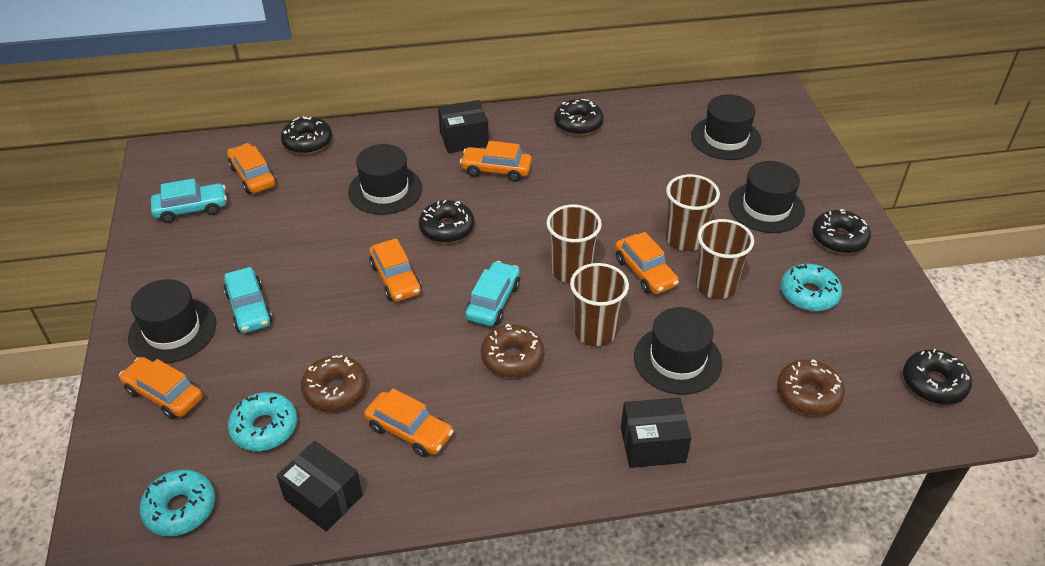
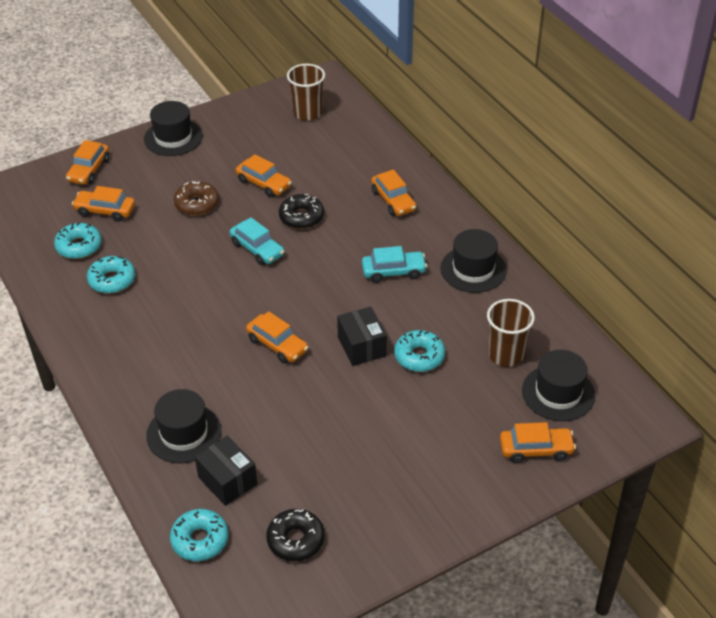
black box: [277,441,363,531] [438,100,489,153] [621,397,691,468] = 3 -> [195,436,257,506] [337,307,387,366] = 2
black donut: [281,116,332,154] [419,200,474,243] [554,99,604,135] [812,209,871,254] [903,348,972,405] = 5 -> [266,509,325,561] [279,194,324,229] = 2
black hat: [128,279,216,363] [348,144,422,215] [634,307,722,395] [691,95,761,160] [728,161,805,233] = 5 -> [144,101,203,156] [146,389,222,463] [440,229,507,293] [522,350,595,421] = 4
brown cup: [546,204,602,283] [570,263,629,346] [666,174,720,251] [696,219,754,299] = 4 -> [287,64,325,121] [487,299,535,367] = 2
brown donut: [301,355,367,411] [481,324,544,378] [777,359,845,416] = 3 -> [174,181,219,216] = 1
turquoise car: [151,178,227,223] [224,267,272,333] [465,261,520,326] = 3 -> [230,217,285,265] [362,246,427,283] = 2
turquoise donut: [139,469,215,537] [228,392,297,451] [781,264,842,311] = 3 -> [54,223,102,259] [87,256,135,294] [170,509,229,561] [394,330,445,372] = 4

